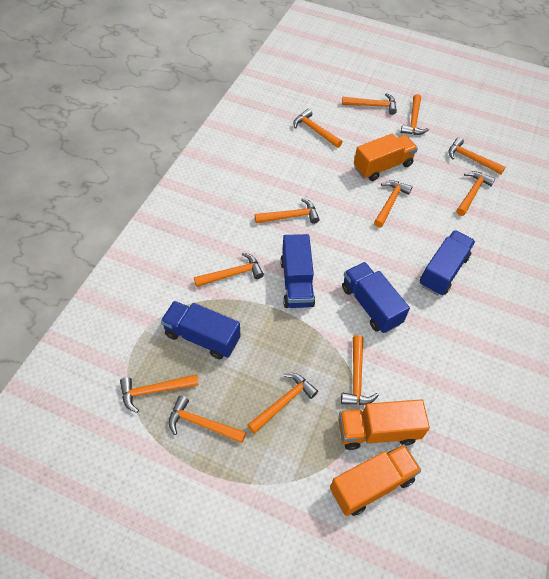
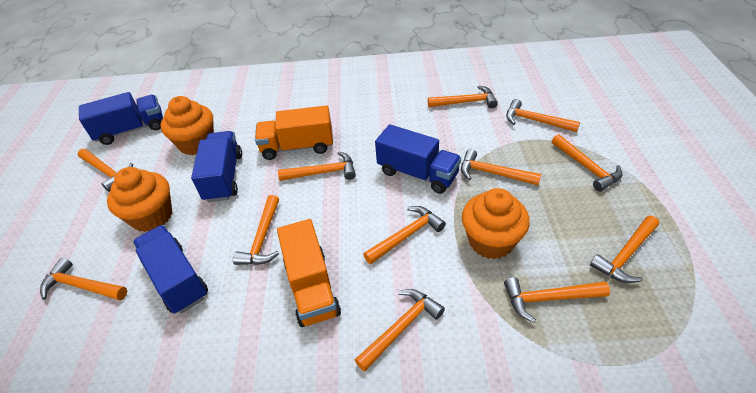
orange cupcake: none = 0 -> [107,167,172,232] [160,96,214,155] [462,188,530,259] = 3
orange truck: [330,444,421,516] [339,399,430,450] [354,134,418,181] = 3 -> [255,105,333,160] [277,219,341,327] = 2

